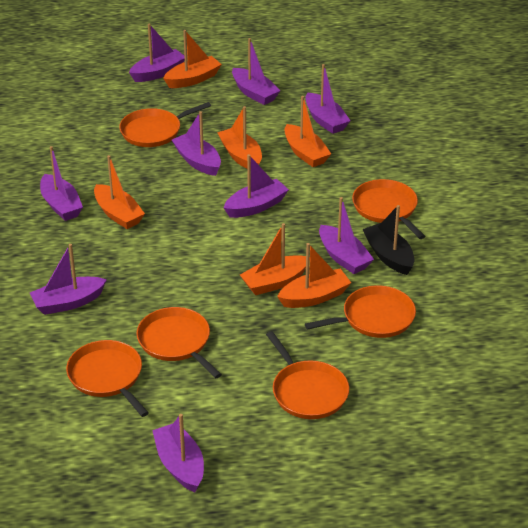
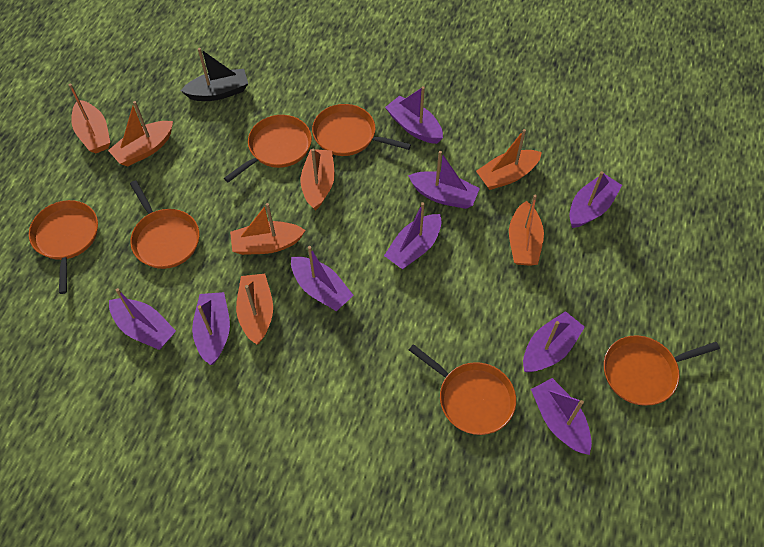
orange boat: [94,155,145,229] [163,30,222,88] [217,106,262,169] [240,223,310,295] [277,243,351,308] [285,96,331,167] = 6 -> [69,84,110,154] [108,101,173,167] [230,203,306,255] [236,274,273,345] [301,149,335,211] [476,129,542,190] [509,194,544,266] = 7

